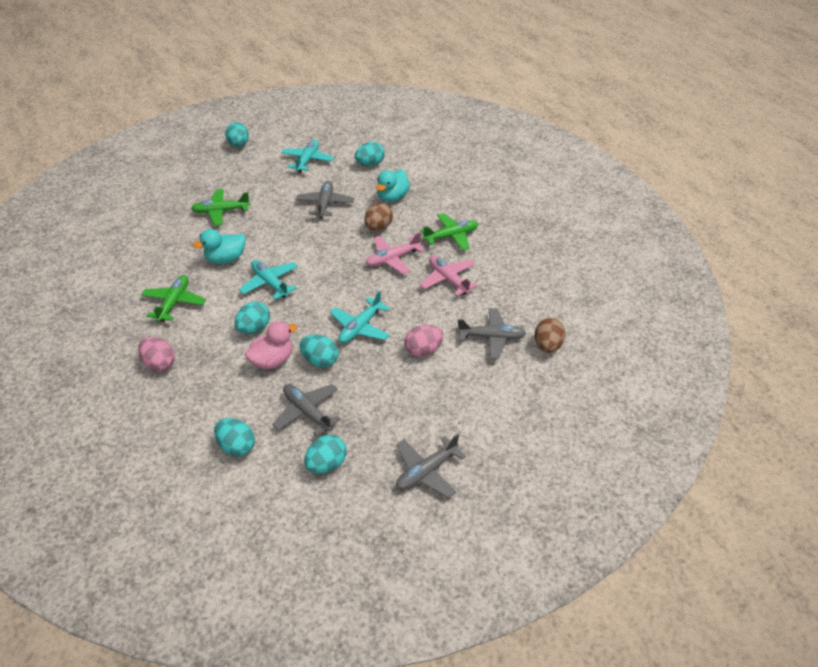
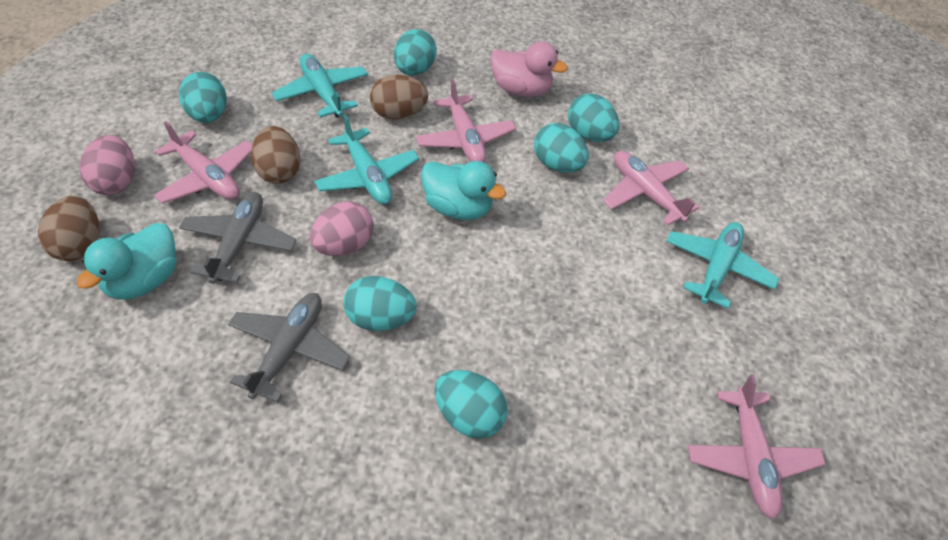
brown egg: [365,203,393,231] [534,318,566,353] = 2 -> [38,196,99,261] [251,126,300,184] [370,75,428,120] = 3
green plane: [141,275,206,322] [191,189,250,226] [421,213,478,251] = 3 -> none = 0
grey plane: [272,384,341,436] [296,181,354,219] [396,434,466,498] [457,308,526,359] = 4 -> [179,192,296,284] [228,293,350,403] = 2
pink plane: [366,232,424,274] [420,256,478,296] = 2 -> [154,121,252,204] [416,79,516,163] [603,151,700,226] [688,374,826,520] = 4

